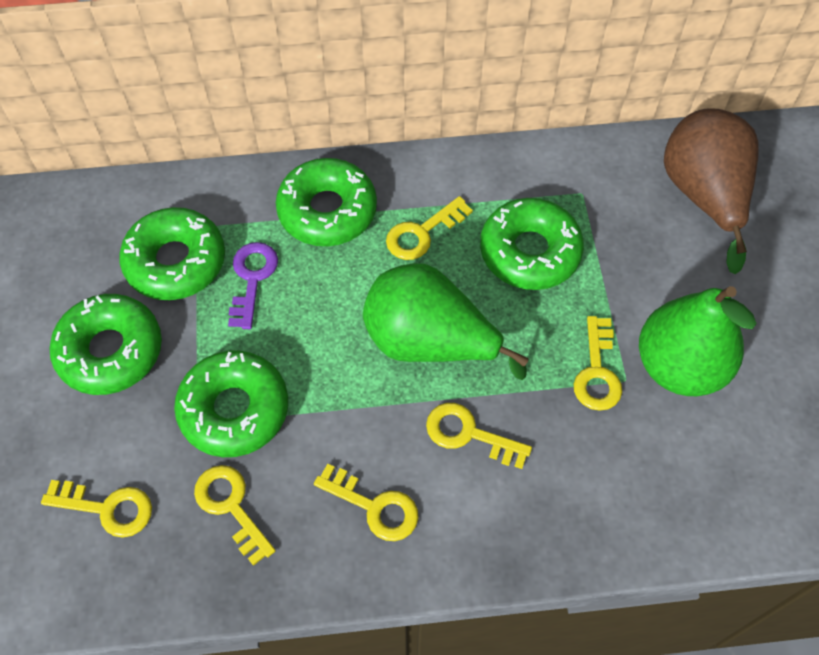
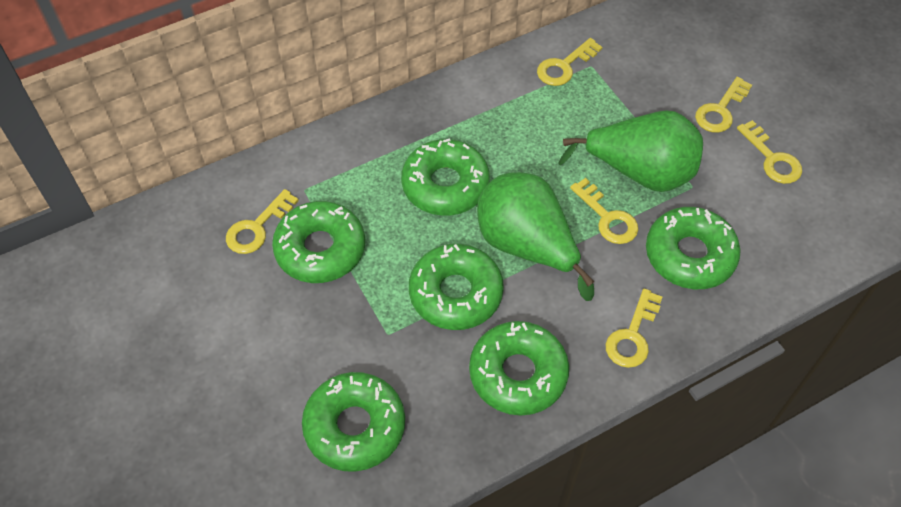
brown pear: [664,108,759,274] = 1 -> none = 0
green donut: [50,294,162,395] [119,207,225,300] [174,350,288,457] [276,158,377,246] [480,198,584,290] = 5 -> [272,201,365,283] [302,372,405,472] [401,138,490,215] [409,244,504,330] [469,321,569,415] [646,207,741,289] = 6
purple key: [228,242,278,329] = 1 -> none = 0

